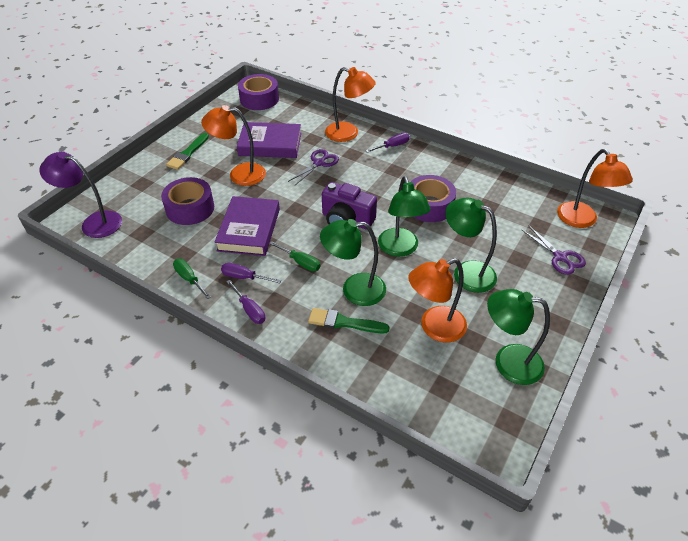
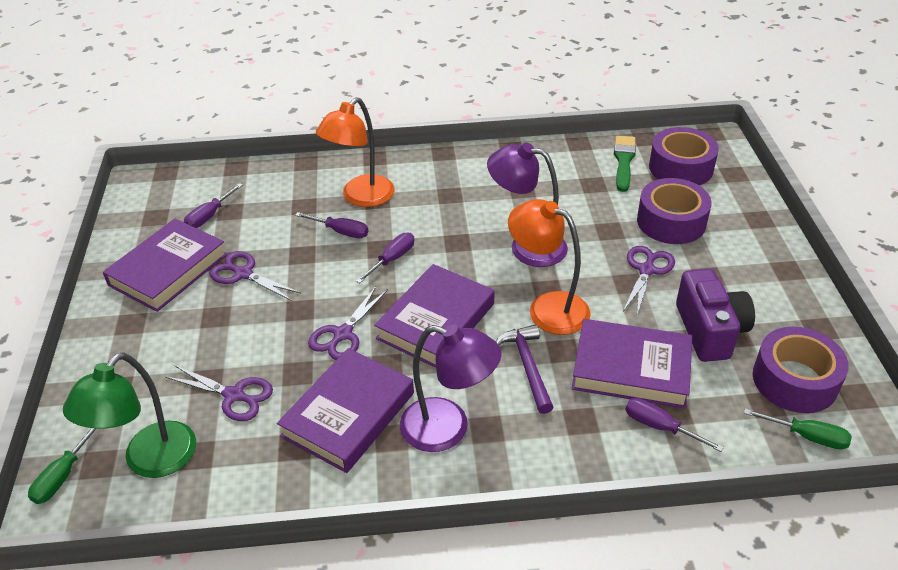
green brush: [166,133,209,170] [308,308,390,333] = 2 -> [614,135,636,192] = 1
green lamp: [320,219,386,306] [378,176,430,257] [445,197,497,293] [487,289,550,385] = 4 -> [63,353,196,478] = 1
orange lamp: [201,105,266,186] [325,67,376,142] [408,258,467,343] [557,149,633,228] = 4 -> [316,97,394,207] [508,199,591,335] = 2
purple book: [214,196,280,256] [237,122,301,158] = 2 -> [103,218,227,312] [277,348,414,473] [374,264,495,368] [572,319,692,408] = 4
purple hammer: none = 0 -> [496,324,554,414] = 1
purple lamp: [40,151,122,238] = 1 -> [400,325,501,452] [487,143,568,267] = 2
purple scissors: [288,149,339,185] [522,226,586,275] = 2 -> [165,365,273,421] [209,251,301,301] [308,286,388,360] [623,246,675,315] = 4
purple screwdriver: [221,263,281,283] [226,280,265,324] [366,133,410,153] = 3 -> [184,183,243,228] [295,212,368,238] [356,233,414,283] [625,398,724,452] = 4

